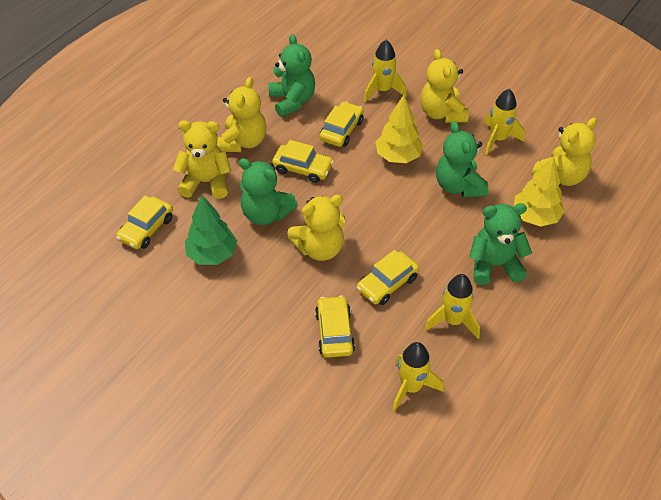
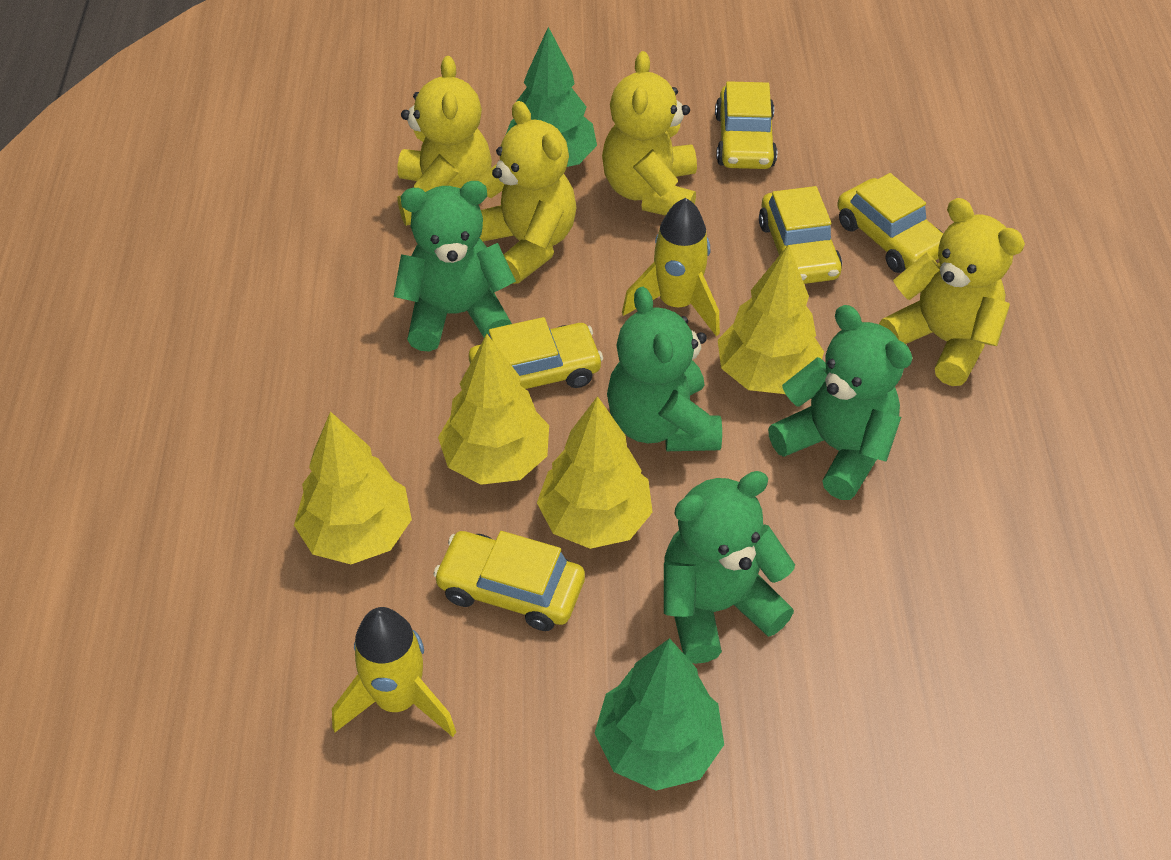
green tree: [185,195,237,265] = 1 -> [506,27,597,167] [594,638,724,791] = 2
yellow rocket: [364,40,407,102] [392,342,444,412] [425,274,480,339] [484,89,525,155] = 4 -> [332,607,456,737] [622,198,720,336] = 2
yellow teddy bear: [173,120,231,199] [217,77,266,152] [287,195,345,261] [420,49,469,123] [531,118,597,186] = 5 -> [398,56,492,226] [477,101,577,284] [602,51,697,216] [879,198,1025,386] = 4
yellow tree: [376,95,423,163] [514,156,565,226] = 2 -> [294,411,412,564] [438,334,549,485] [537,396,653,549] [718,245,824,394] = 4

